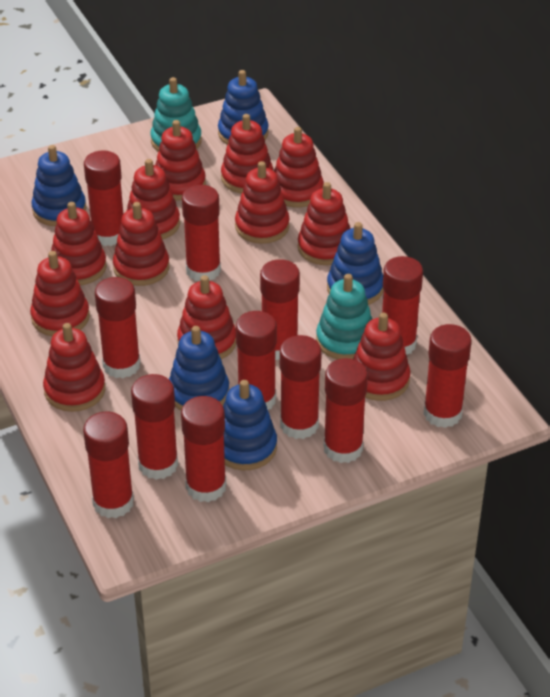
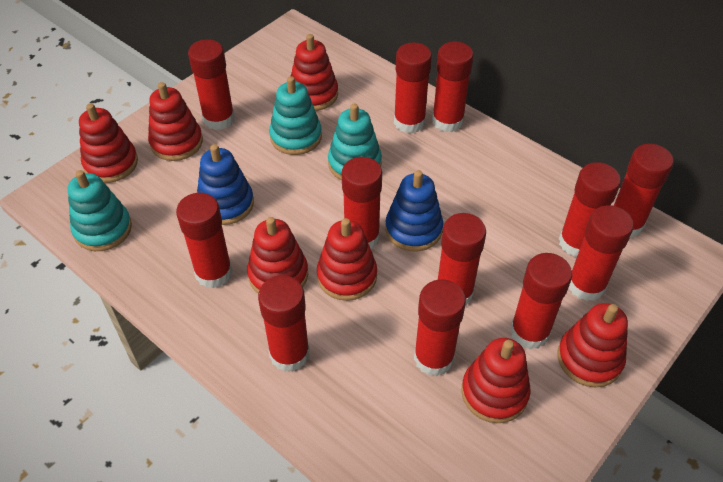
blue stacking toy: [31,145,86,226] [169,326,229,411] [218,70,269,145] [223,380,277,470] [327,222,384,305] = 5 -> [197,144,254,225] [385,170,443,252] = 2
red stacking toy: [30,251,90,336] [43,323,105,412] [51,202,107,285] [113,202,169,286] [127,159,180,240] [155,120,206,200] [177,275,236,359] [221,114,273,194] [235,161,289,244] [274,127,324,208] [298,182,350,265] [353,312,410,401] = 12 -> [79,103,138,183] [148,82,203,161] [247,217,308,293] [291,34,338,111] [317,218,377,301] [461,338,531,423] [558,303,628,387] = 7
turquoise stacking toy: [150,77,202,152] [316,274,372,359] = 2 -> [68,170,132,251] [269,76,322,155] [328,103,382,180] = 3

